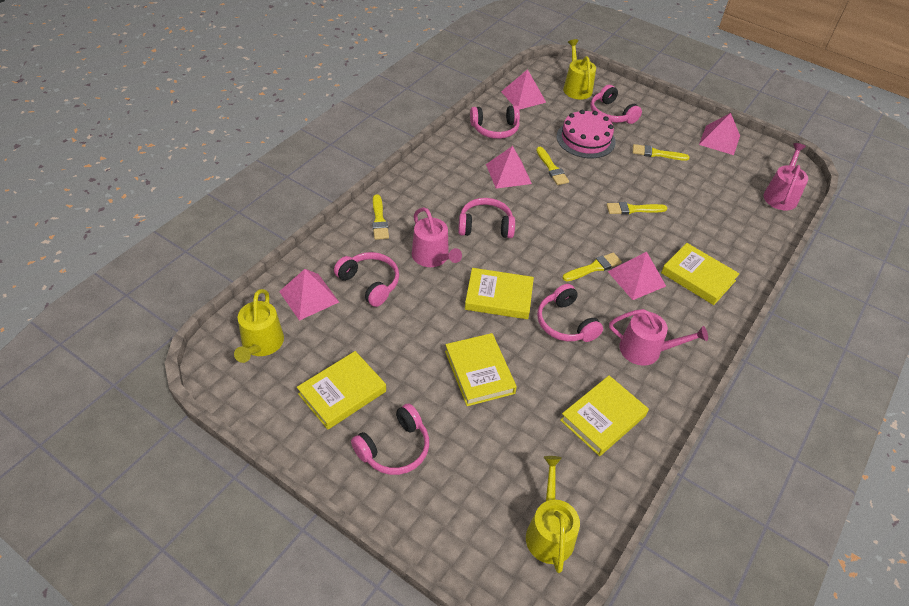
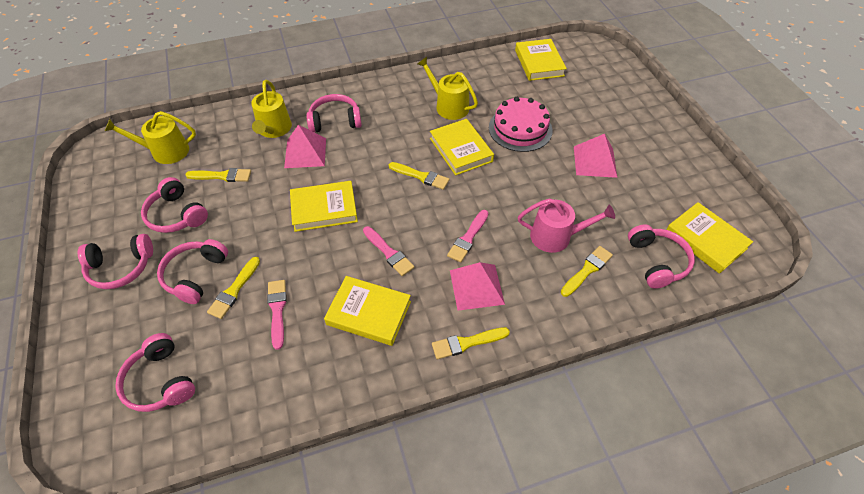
pink brush: none = 0 -> [267,280,287,350] [363,226,414,276] [447,210,488,263] = 3
pink pyramid: [279,269,339,321] [486,146,532,189] [501,69,546,110] [607,252,666,300] [699,113,740,155] = 5 -> [284,125,326,168] [450,262,505,311] [574,134,617,178] = 3
pink watering can: [412,207,462,267] [609,309,708,366] [764,143,808,211] = 3 -> [518,198,615,253] = 1

